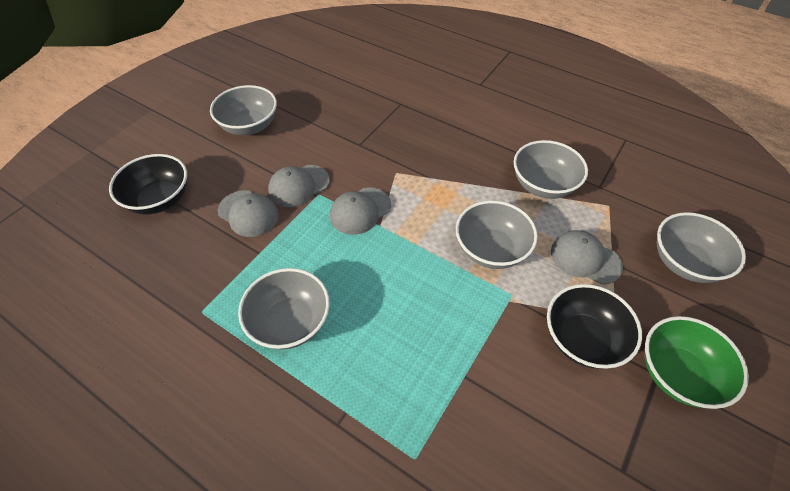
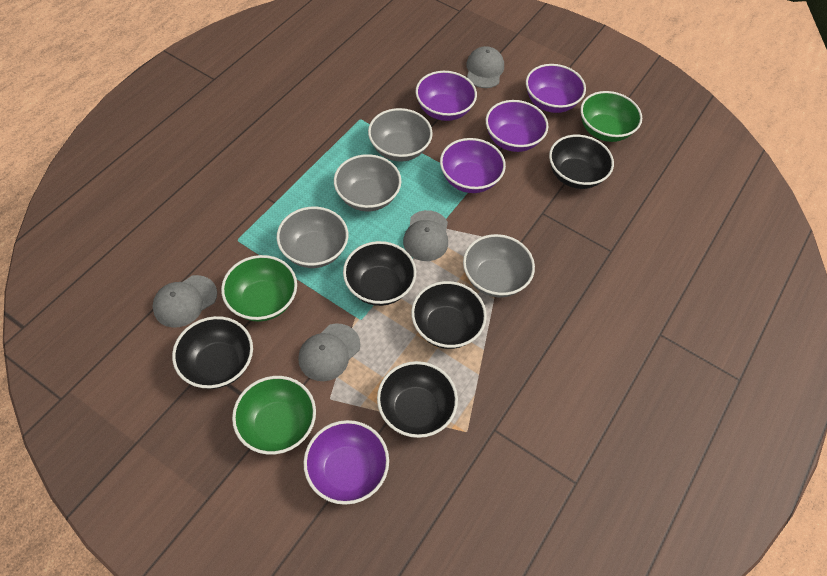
black bowl: [109,154,187,215] [547,284,642,369] = 2 -> [172,316,253,389] [343,241,416,306] [377,361,458,438] [411,281,487,349] [549,135,614,189] = 5
green bowl: [645,316,749,409] = 1 -> [221,255,297,322] [232,376,316,455] [580,91,642,142] = 3
grey bowl: [210,85,277,135] [238,268,330,350] [456,200,538,269] [514,140,588,199] [657,212,746,283] = 5 -> [277,207,348,268] [334,154,401,212] [368,108,433,162] [463,234,535,297] = 4
purple bowl: none = 0 -> [304,420,389,505] [416,71,477,121] [440,138,506,193] [486,100,548,152] [526,64,586,113] = 5

